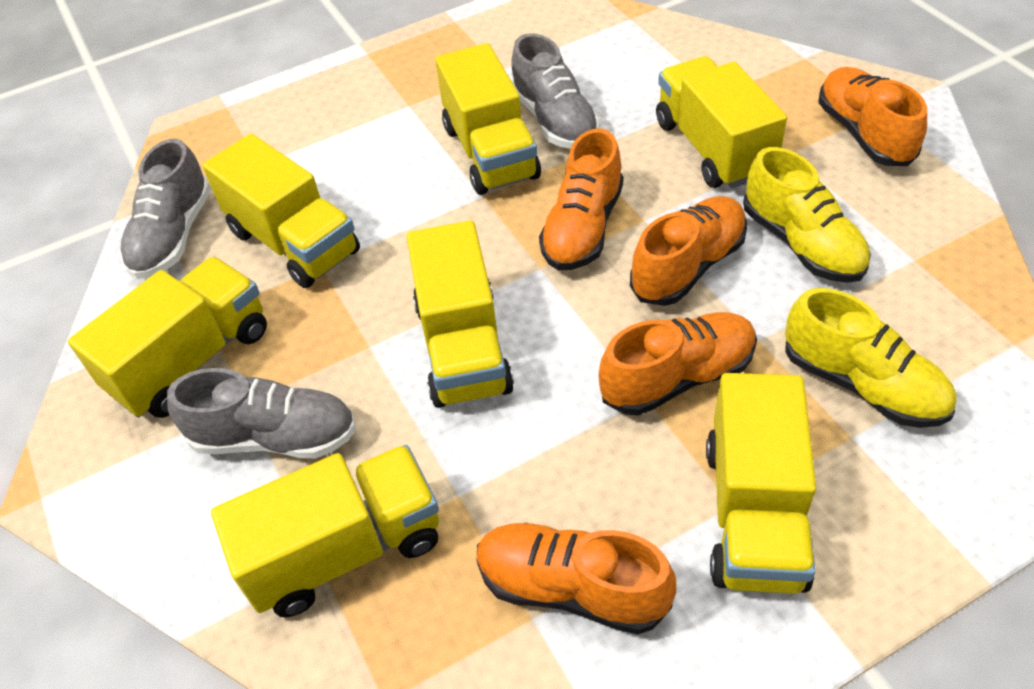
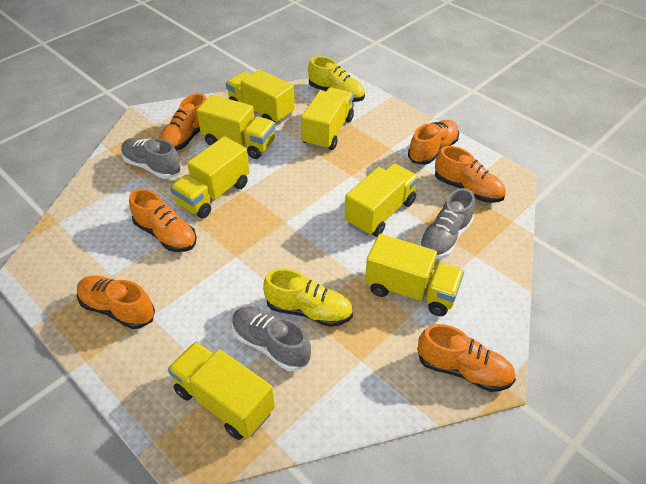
orange shoe: [477,523,676,634] [539,129,623,270] [599,312,757,416] [630,196,747,306] [818,67,927,166] = 5 -> [77,276,155,329] [129,189,197,252] [159,93,207,151] [408,120,459,165] [417,324,516,392] [435,146,506,203] = 6

